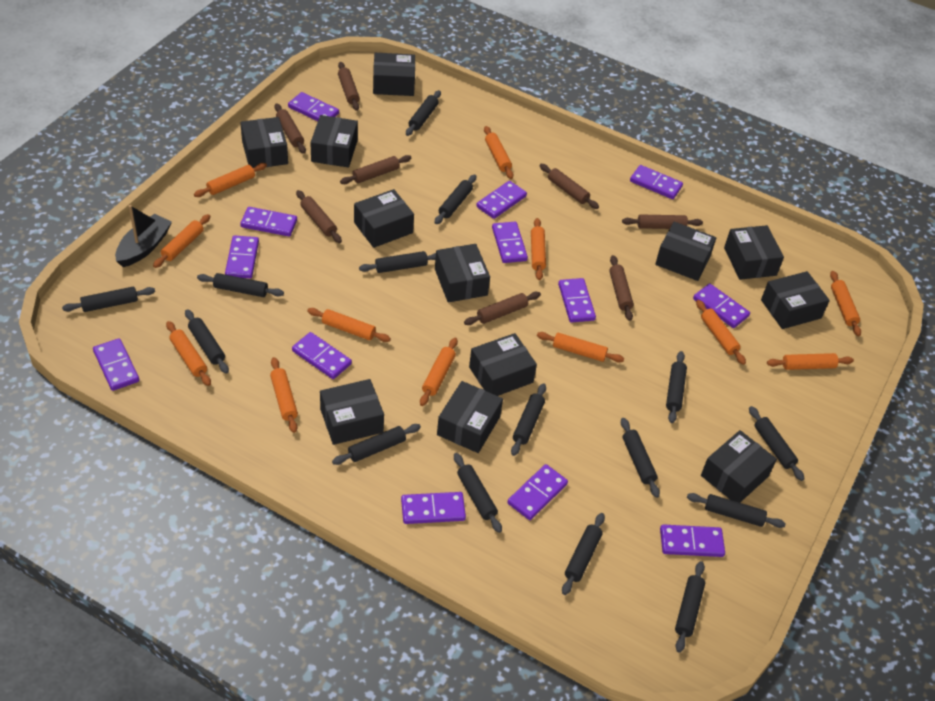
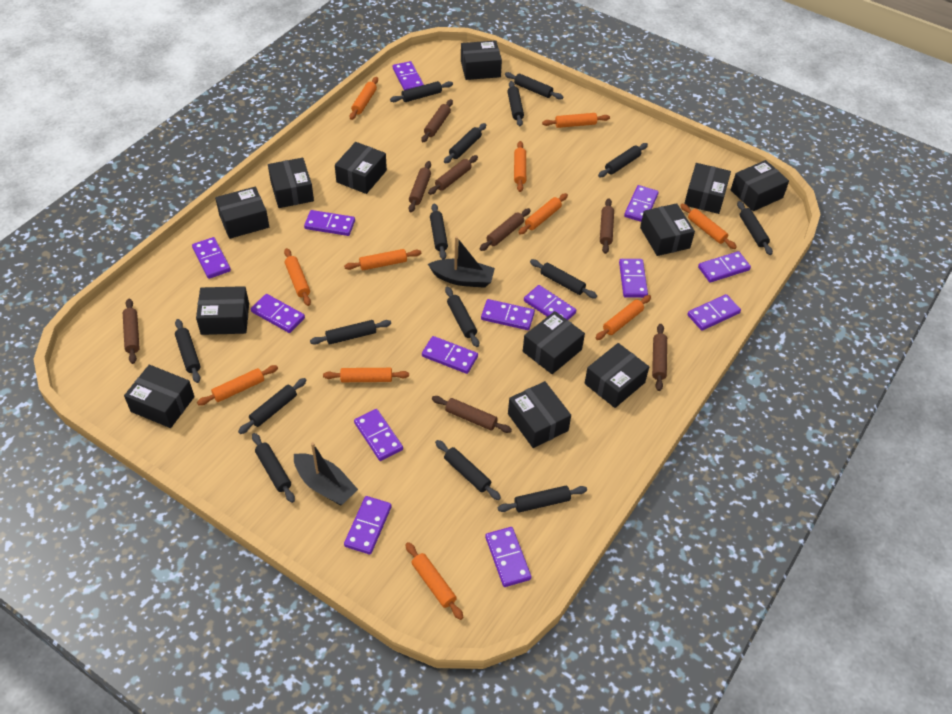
black boat: [115,205,172,267] = 1 -> [294,442,358,506] [428,236,495,288] = 2
orange rolling pin: [153,214,210,268] [166,321,211,386] [194,163,267,197] [270,357,298,433] [307,308,391,342] [420,338,458,406] [484,126,514,179] [531,218,546,280] [537,332,624,363] [696,300,746,365] [767,353,854,370] [830,271,861,336] = 12 -> [197,365,278,406] [284,248,311,306] [323,368,409,382] [344,249,421,270] [349,77,378,120] [405,542,463,620] [514,141,526,192] [518,193,568,234] [542,113,610,128] [595,295,651,340] [680,204,737,249] = 11
purple domino: [93,338,139,391] [225,236,259,279] [240,207,297,237] [288,92,339,121] [292,332,352,379] [401,492,466,524] [476,181,527,219] [492,222,528,263] [507,464,568,520] [558,278,596,323] [630,165,683,199] [660,524,725,557] [693,283,750,328] = 13 -> [192,237,231,279] [251,294,305,333] [304,210,355,236] [344,496,392,555] [354,409,403,461] [393,61,424,90] [422,336,478,374] [481,299,535,330] [485,527,531,587] [524,285,576,320] [619,259,648,298] [624,185,659,222] [687,294,741,331] [698,251,751,283] = 14

